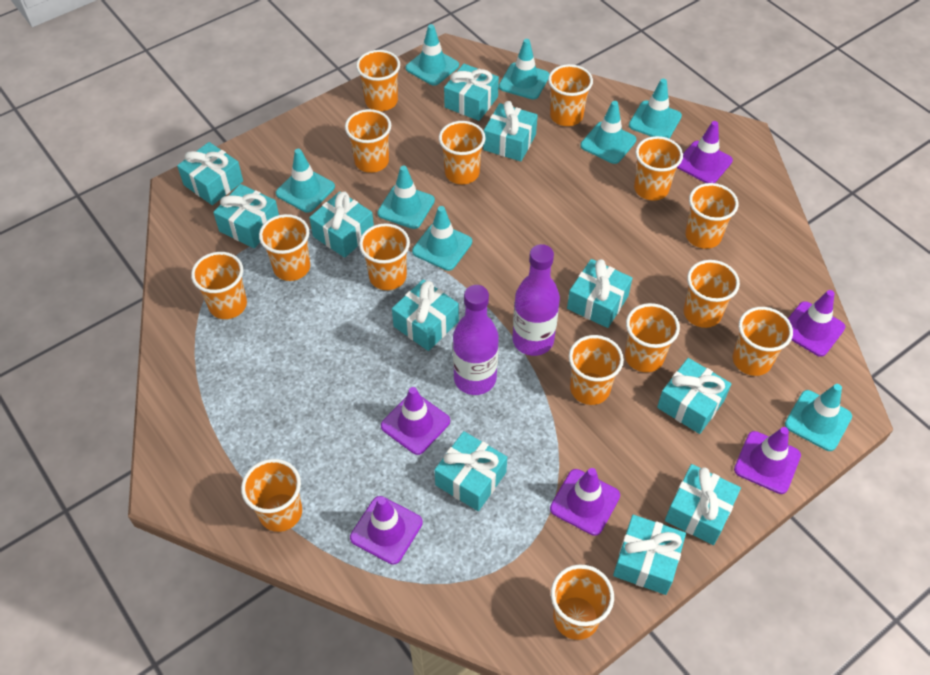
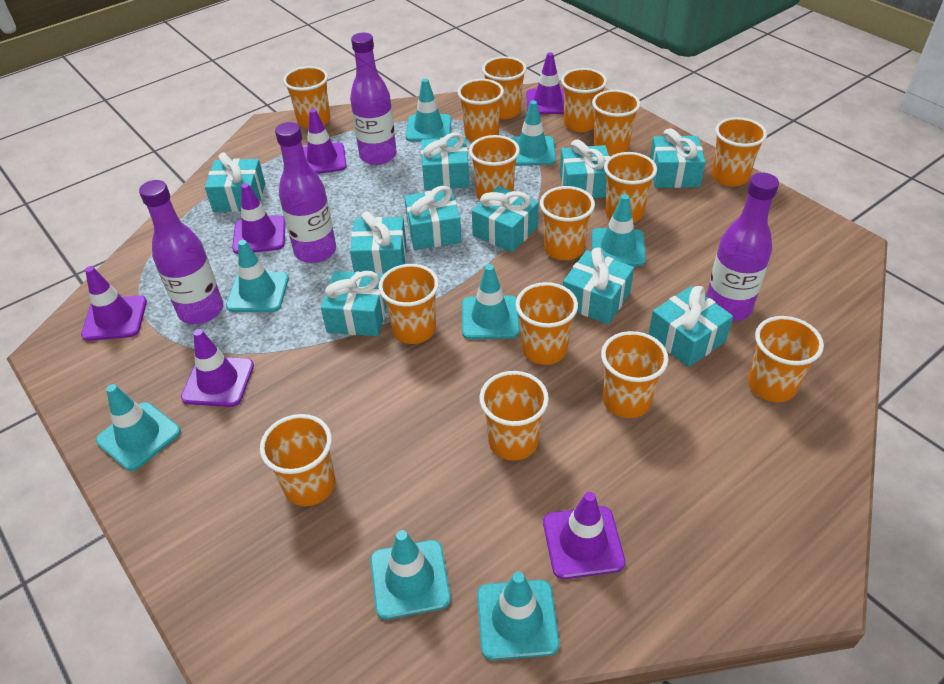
purple bottle: [453,285,499,395] [513,244,560,356] = 2 -> [139,180,223,324] [275,122,336,263] [350,33,397,165] [706,173,779,321] = 4
turquoise gift: [177,142,243,205] [213,184,279,248] [309,191,374,258] [392,279,459,351] [435,431,507,511] [444,64,499,121] [483,101,538,162] [567,259,632,328] [613,515,686,595] [657,358,731,434] [665,464,741,545] = 11 -> [205,152,265,212] [321,271,387,336] [350,211,406,274] [404,186,461,250] [421,133,469,190] [472,186,539,253] [560,140,610,198] [563,247,634,324] [648,286,733,367] [650,128,706,188] = 10

